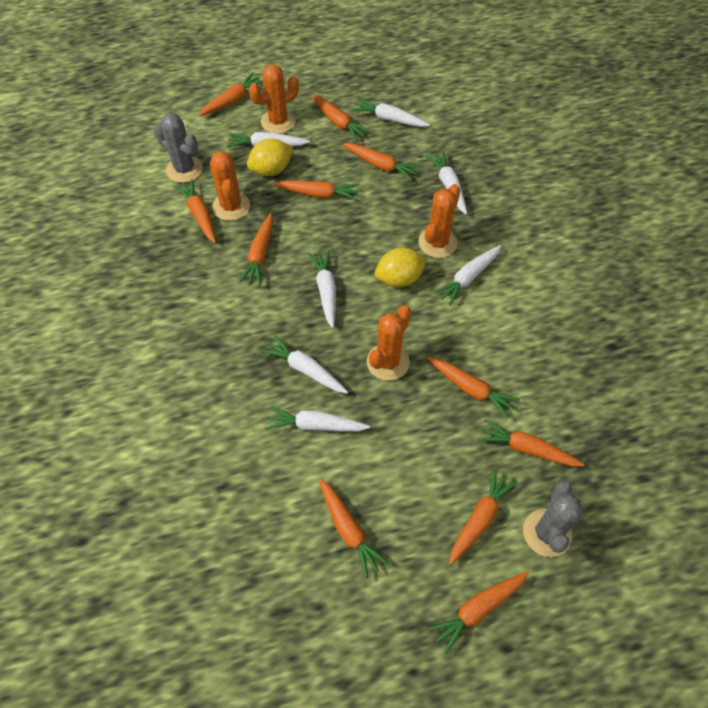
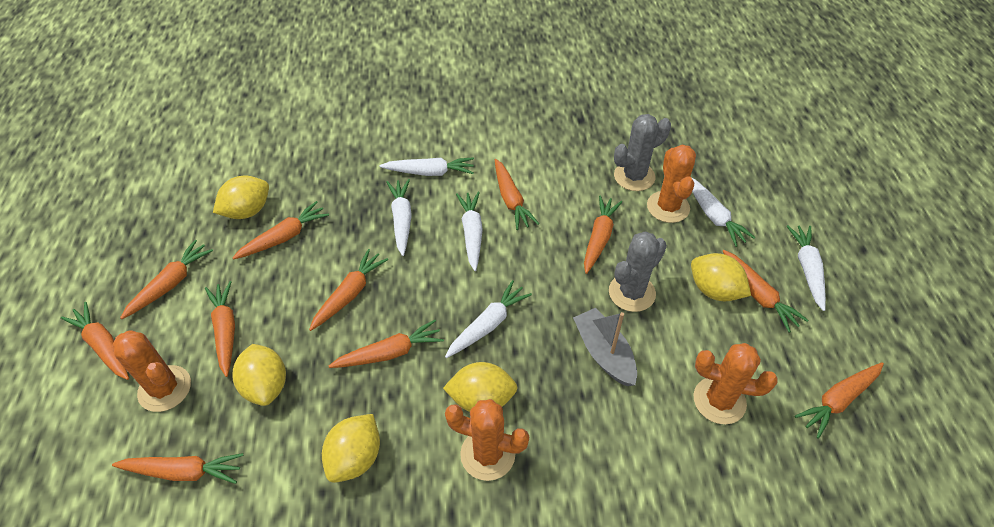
grey boat: none = 0 -> [573,308,637,386] = 1
white carrot: [227,132,310,147] [261,335,348,394] [265,407,370,431] [308,250,336,328] [352,98,430,127] [425,151,467,214] [433,245,501,306] = 7 -> [379,157,474,176] [387,179,412,256] [445,280,532,358] [456,192,483,271] [691,177,755,247] [787,225,826,311] = 6
yellow lemon: [247,139,293,176] [375,247,427,287] = 2 -> [213,176,269,219] [233,344,286,406] [322,414,380,483] [443,362,518,412] [691,253,751,301] = 5

